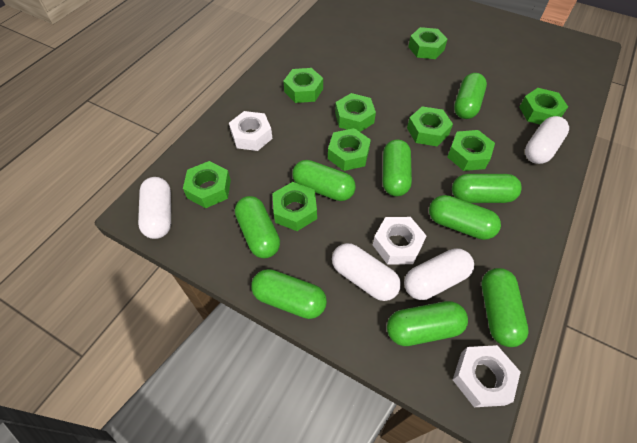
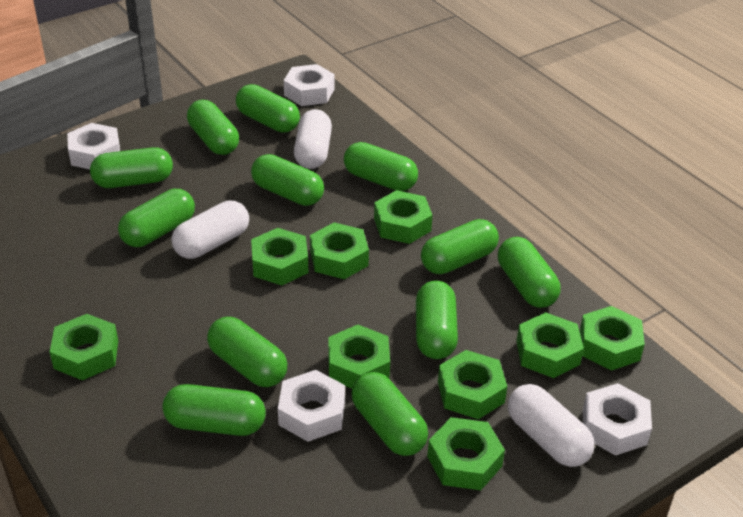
green capsule: [235,196,280,258] [251,269,327,319] [293,160,356,201] [383,140,412,196] [387,301,468,346] [429,195,501,240] [452,174,522,203] [454,73,487,119] [482,268,529,347] = 9 -> [90,147,173,188] [118,189,195,247] [162,384,266,436] [187,100,239,155] [207,317,287,387] [236,84,300,133] [251,154,324,206] [344,142,418,191] [351,372,428,456] [416,281,458,359] [421,219,499,274] [498,237,561,308] = 12
white capsule: [138,177,171,239] [332,243,401,301] [404,248,474,300] [525,116,569,164] = 4 -> [171,200,249,259] [294,109,332,169] [508,384,594,467] = 3
white nut: [229,111,273,151] [373,217,427,265] [453,345,521,407] = 3 -> [67,123,120,169] [278,370,345,442] [284,64,335,106] [583,383,652,456] = 4

